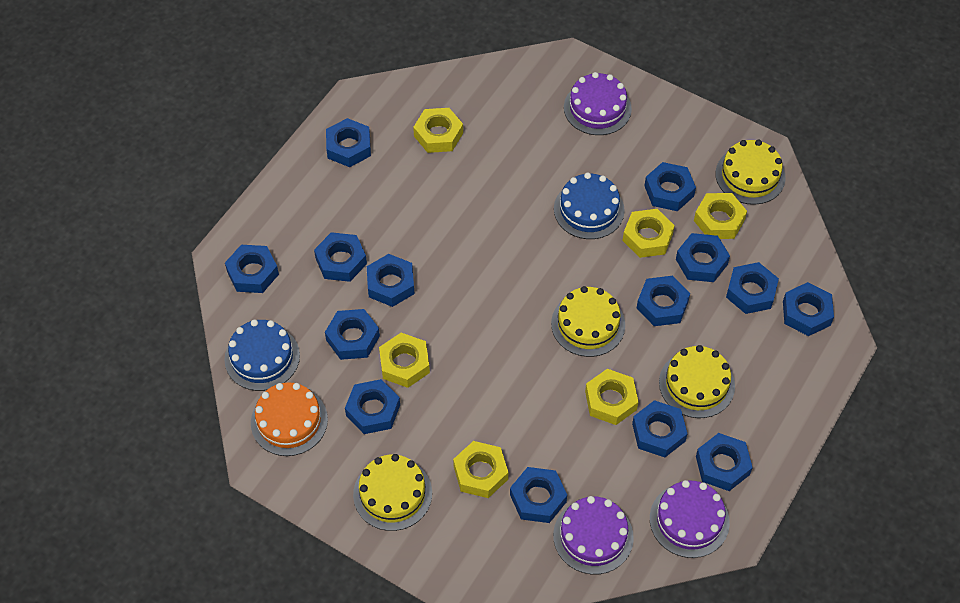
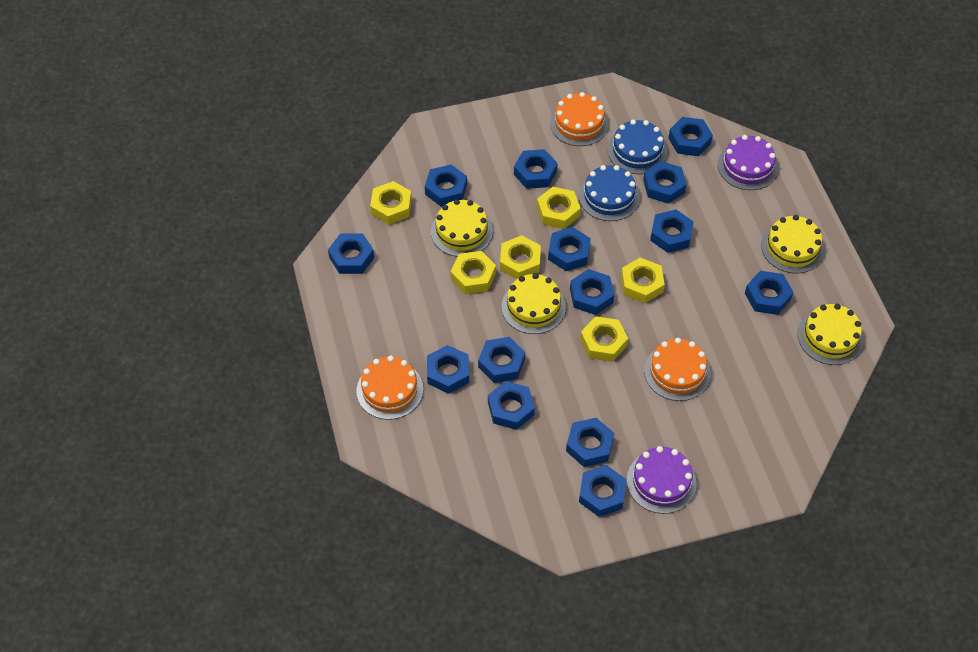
orange cake: [251,382,328,456] = 1 -> [356,356,423,420] [550,92,609,146] [644,338,711,401] = 3
purple cake: [553,496,634,574] [564,72,632,135] [650,480,730,558] = 3 -> [627,446,696,514] [718,135,778,190] = 2

